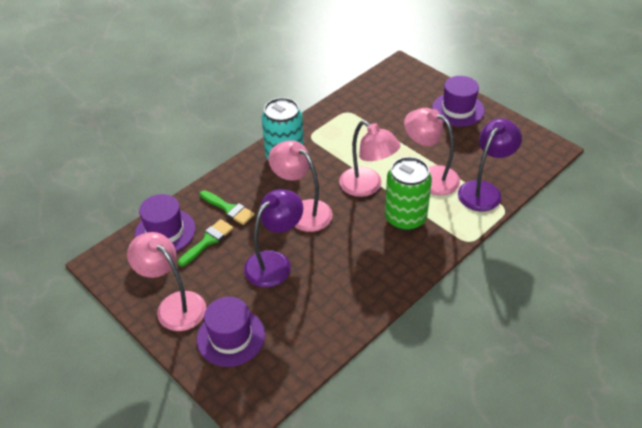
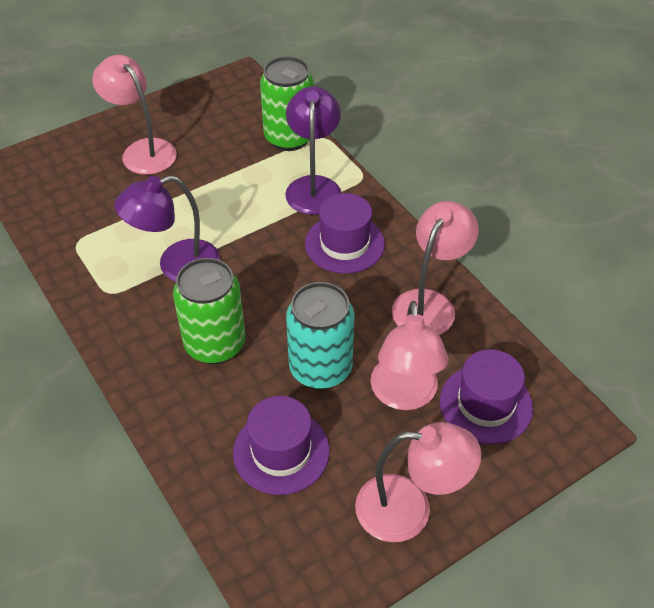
green brush: [178,219,233,266] [200,190,255,225] = 2 -> none = 0
green can: [385,157,432,231] = 1 -> [173,258,246,364] [260,56,314,151] = 2

